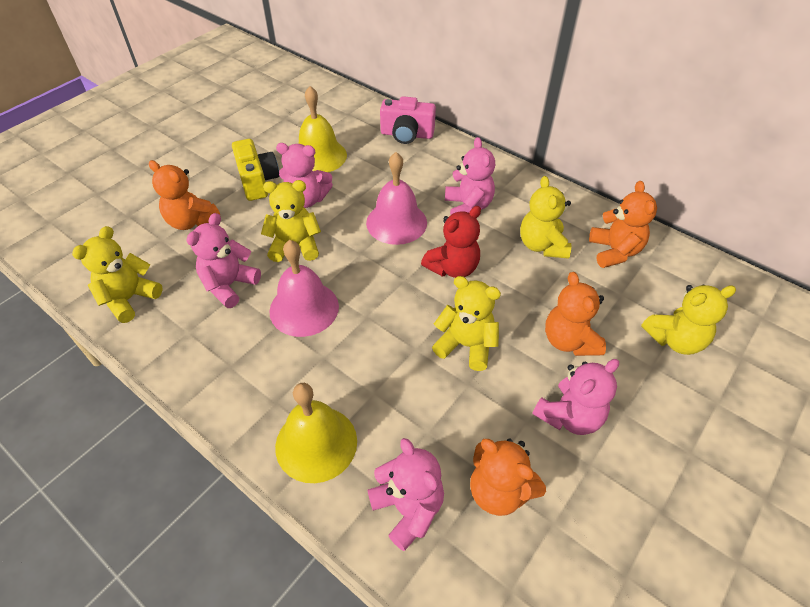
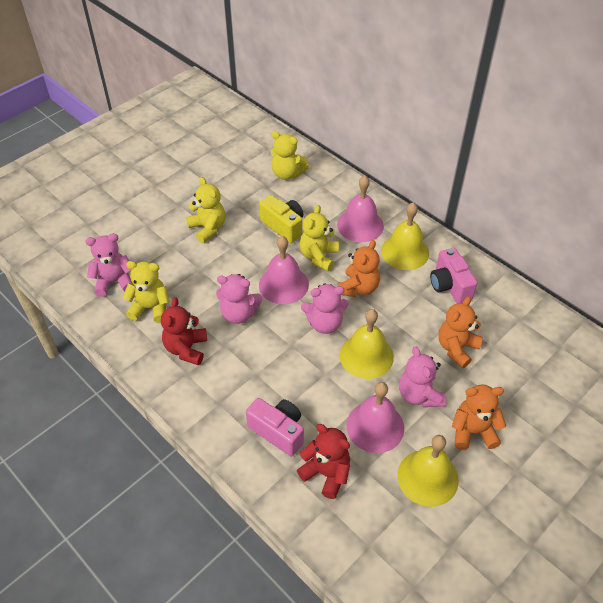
orange teddy bear: [149,160,220,230] [470,438,546,516] [545,272,606,356] [589,181,657,268] = 4 -> [338,240,380,297] [438,296,483,368] [452,384,506,450] = 3
pink bell: [269,240,339,337] [366,152,427,245] = 2 -> [259,236,309,304] [337,176,384,242] [346,382,404,453] = 3
pink camera: [380,96,436,144] = 1 -> [246,398,304,456] [430,248,477,303] = 2
pink teddy bear: [187,213,261,308] [276,143,333,208] [367,438,444,551] [445,137,495,215] [532,359,619,435] = 5 -> [86,233,133,297] [216,274,262,324] [301,284,348,334] [399,346,446,407] = 4
red teddy bear: [421,206,481,278] = 1 -> [161,297,207,366] [297,424,350,499] = 2
yellow bell: [275,383,357,483] [299,86,347,172] = 2 -> [340,309,394,379] [381,202,429,270] [397,435,459,507] = 3
yellow teddy bear: [72,226,163,323] [261,180,321,262] [432,276,501,371] [520,176,571,259] [641,285,736,355] = 5 -> [123,261,170,323] [186,177,225,243] [271,131,309,180] [300,205,339,271] = 4

